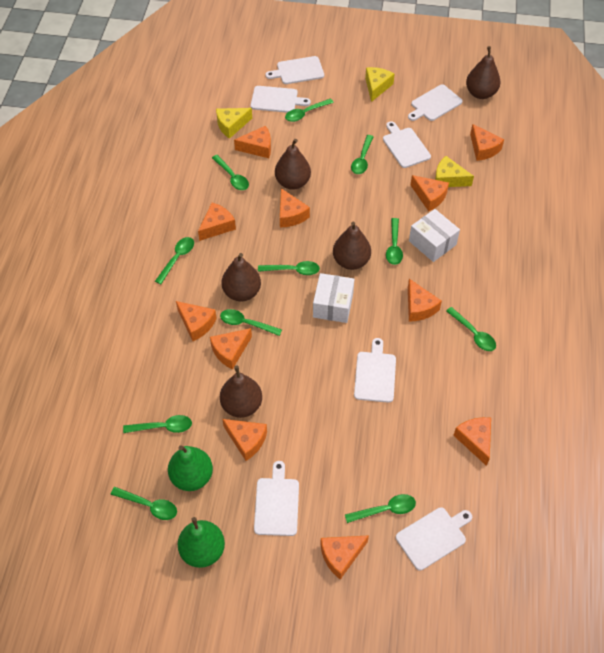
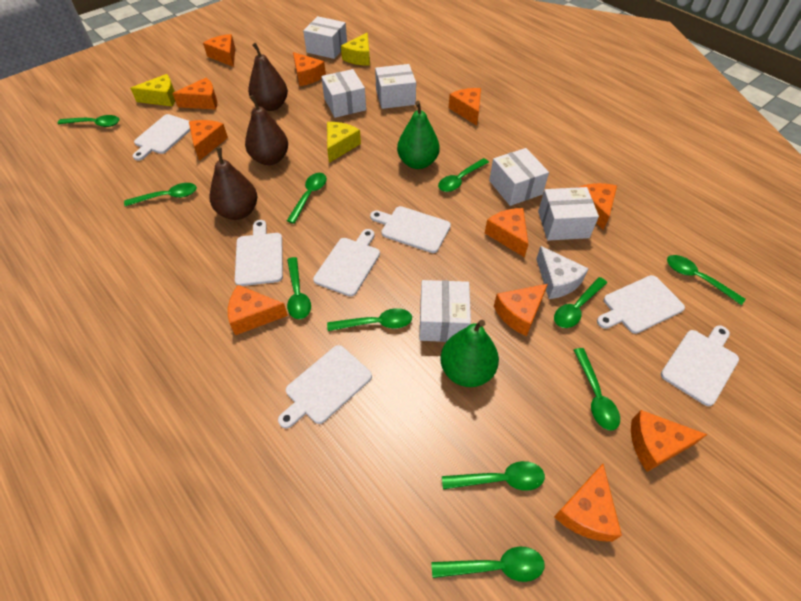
brown pear: [220,366,262,418] [221,253,261,301] [275,139,311,190] [333,222,371,270] [466,46,501,99] = 5 -> [210,147,258,220] [245,95,288,165] [248,43,288,111] = 3
white box: [313,273,354,323] [409,209,460,262] = 2 -> [303,16,347,59] [321,69,366,118] [375,64,416,109] [419,280,471,342] [489,148,549,206] [538,187,599,241] = 6
white cheese: none = 0 -> [536,246,589,299] = 1

